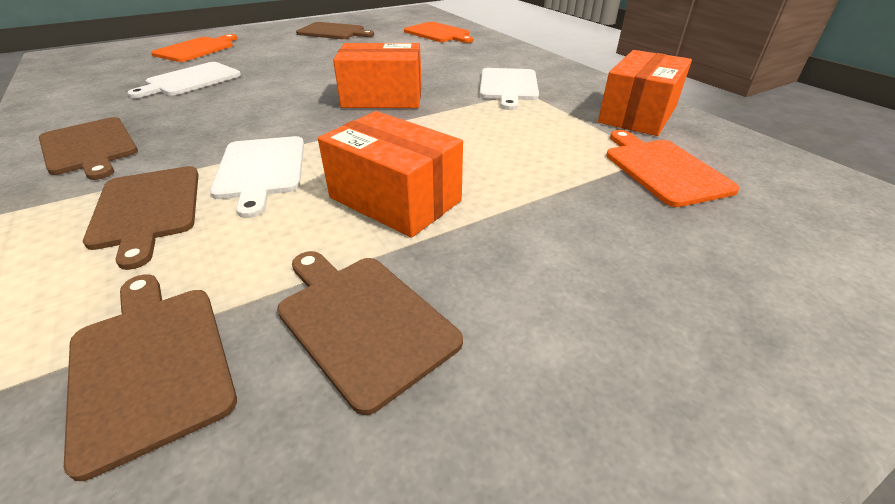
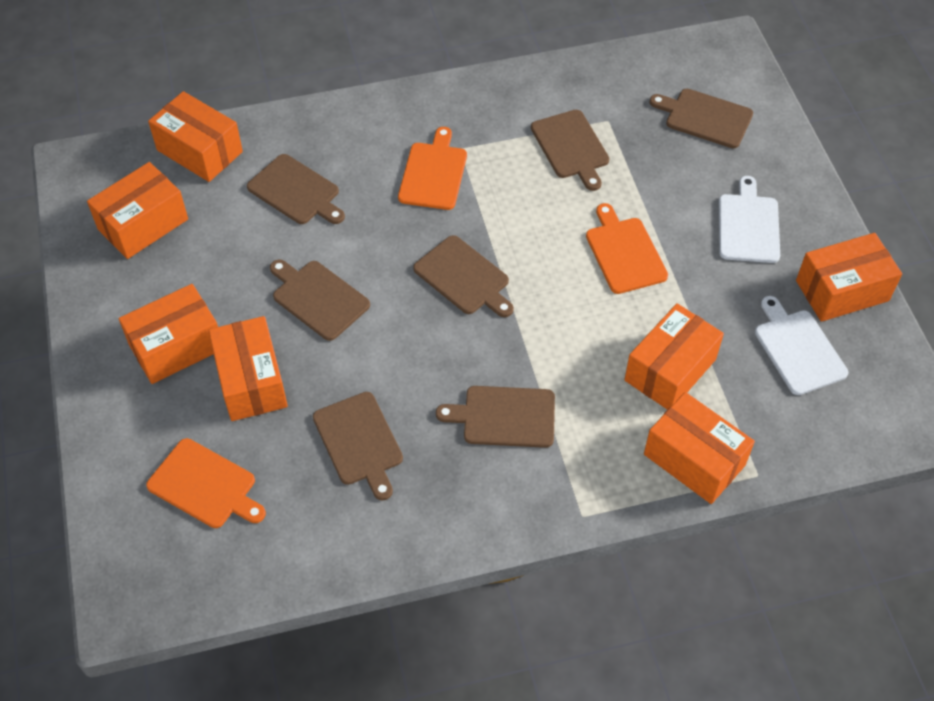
brown cutting board: [39,117,138,180] [64,274,237,481] [83,166,199,270] [277,251,463,415] [296,22,374,39] = 5 -> [247,154,345,224] [270,259,370,341] [313,392,403,501] [413,235,514,317] [436,386,555,448] [531,110,609,191] [650,89,753,148] = 7
orange box: [318,111,463,238] [333,43,422,108] [598,50,692,136] = 3 -> [87,162,188,259] [119,284,218,384] [148,91,243,182] [208,316,288,421] [624,303,724,410] [644,392,755,504] [796,233,902,322] = 7
white cutting board: [127,62,241,98] [210,136,304,218] [479,68,539,110] = 3 -> [719,176,780,263] [755,296,848,395] = 2

